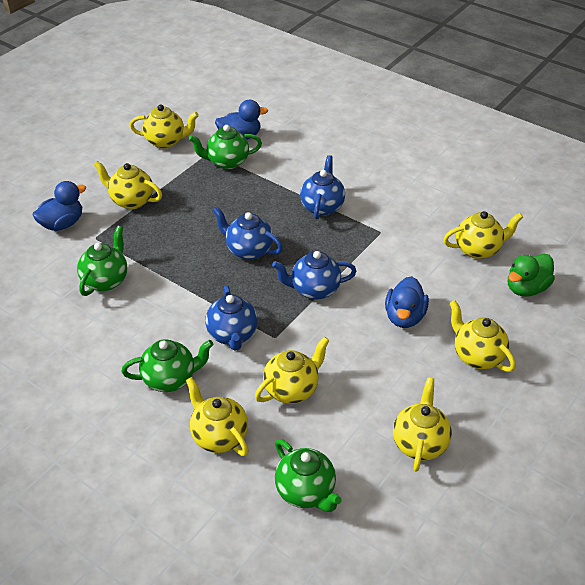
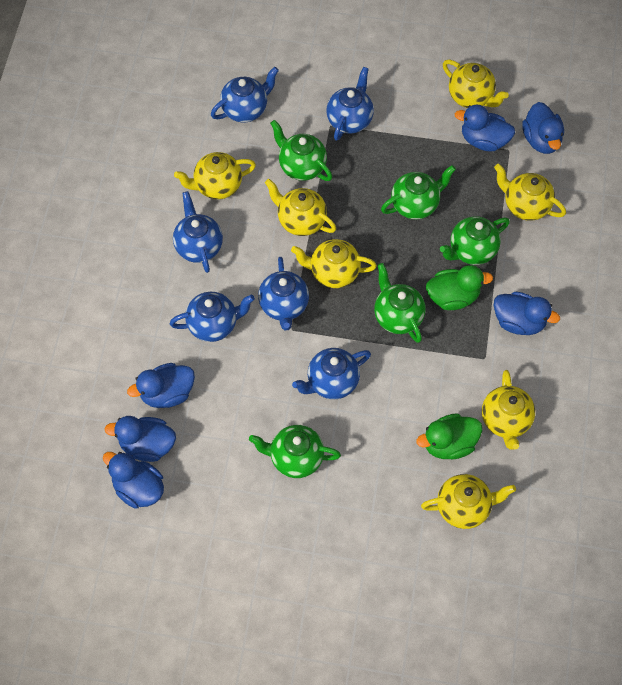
blue duck: [33,181,86,231] [215,100,268,140] [385,276,429,328] = 3 -> [103,452,164,509] [104,416,176,462] [127,363,195,408] [454,104,515,151] [494,292,560,335] [522,102,564,154] = 6
blue teapot: [205,285,258,351] [212,207,283,260] [272,251,357,300] [300,155,345,220] = 4 -> [170,292,255,342] [173,191,223,273] [211,67,279,123] [258,257,309,330] [292,348,371,399] [326,67,374,141] = 6
green duck: [508,254,555,297] = 1 -> [416,413,482,460] [426,265,493,310] = 2
green teapot: [77,226,127,296] [122,339,214,392] [189,125,262,169] [275,439,342,512] = 4 -> [249,425,341,478] [270,120,332,181] [374,263,426,343] [381,165,456,219] [440,216,510,265] = 5

